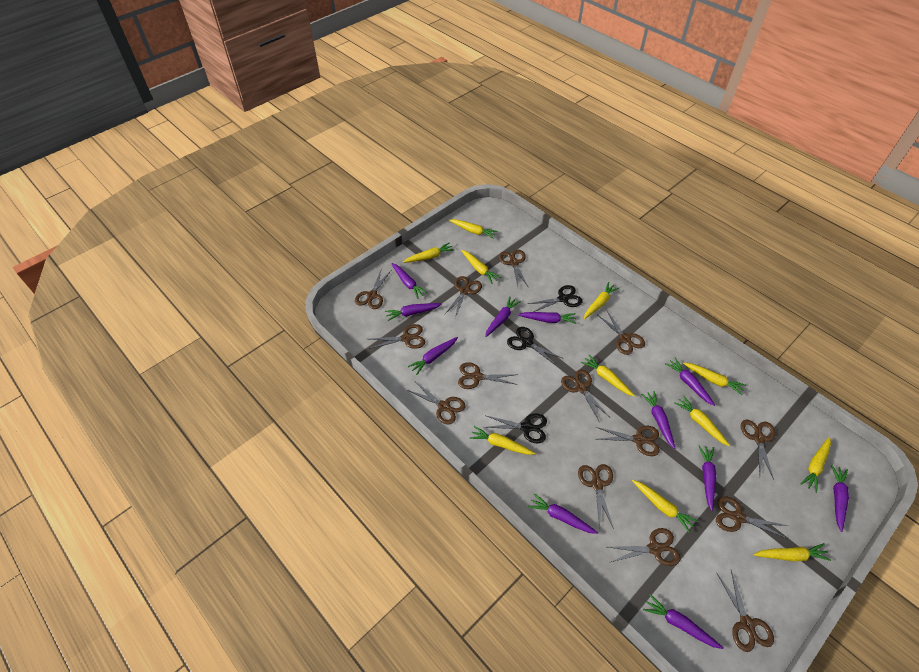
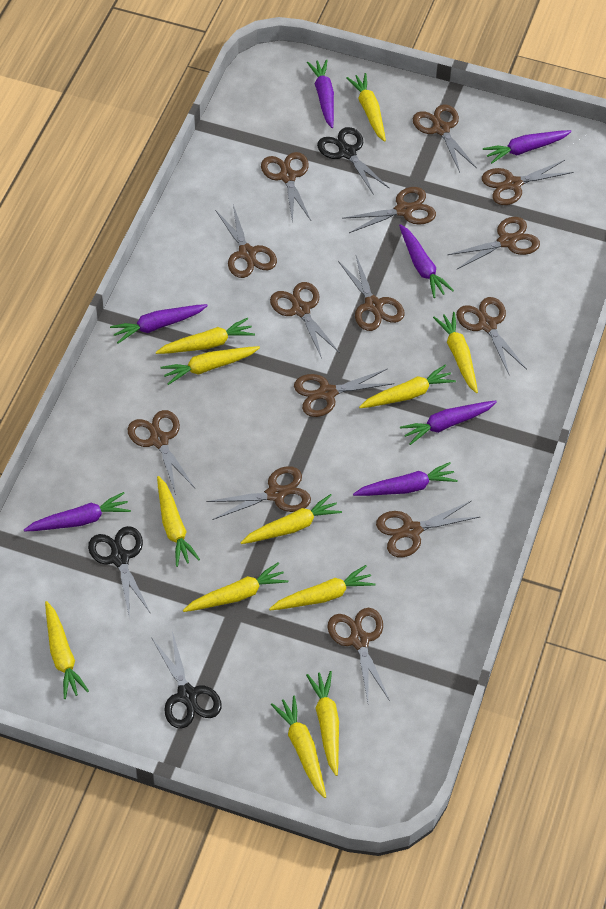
purple carrot: [385,303,442,321] [391,263,428,299] [408,337,458,375] [485,296,521,337] [518,312,576,324] [528,493,598,534] [641,391,676,449] [643,594,724,649] [665,358,715,406] [698,445,716,511] [831,465,849,532] = 11 -> [24,492,131,531] [110,304,208,344] [307,59,334,128] [353,462,458,496] [399,224,454,298] [400,401,497,445] [483,130,572,164] = 7
yellow carrot: [403,242,455,263] [449,219,498,239] [461,250,501,284] [469,426,535,455] [581,354,635,396] [584,282,619,319] [632,480,698,533] [674,395,730,446] [683,363,746,396] [753,543,831,561] [800,437,831,493] = 11 -> [45,601,89,699] [156,318,255,354] [157,476,200,567] [161,346,260,385] [183,562,288,612] [240,494,342,544] [269,565,376,610] [271,695,326,798] [306,671,339,776] [346,73,386,142] [359,364,456,408] [433,312,478,393] = 12

